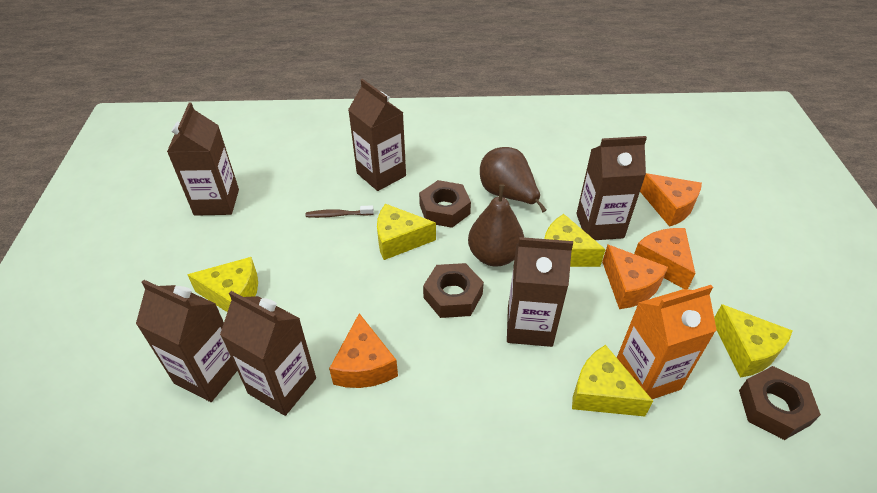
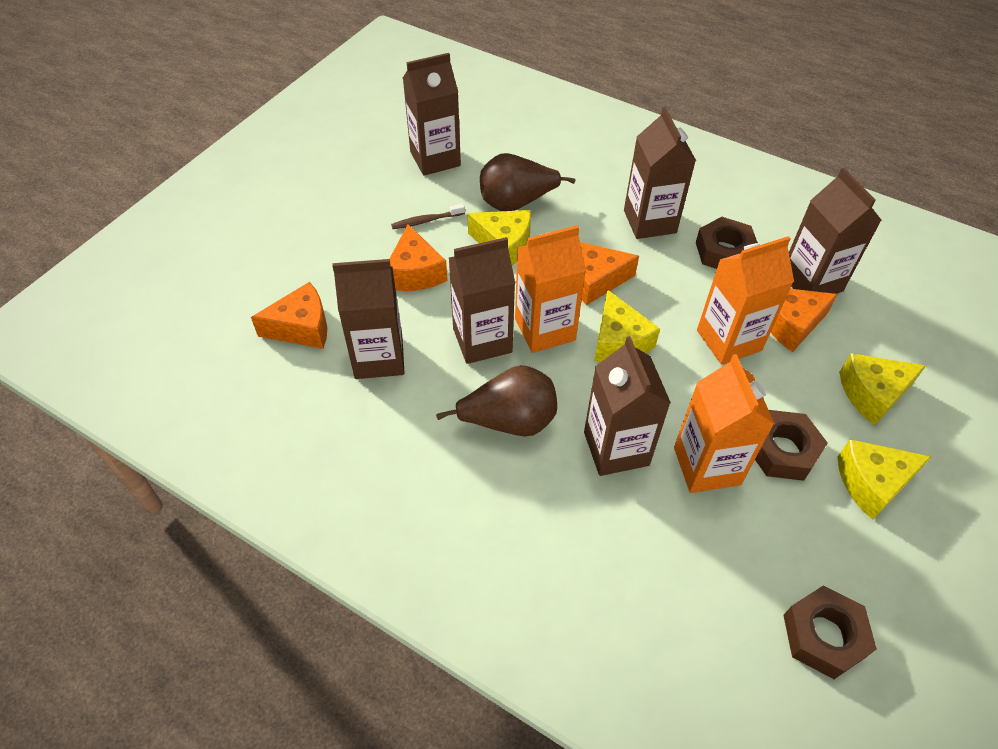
orange carton: [617,285,717,399] = 1 -> [515,225,586,353] [674,354,775,493] [697,236,794,365] = 3
yellow cheese: [187,257,258,312] [377,204,436,260] [544,214,606,267] [572,345,653,417] [714,304,793,378] = 5 -> [467,210,531,265] [594,289,660,362] [838,439,931,520] [839,353,926,425] = 4

